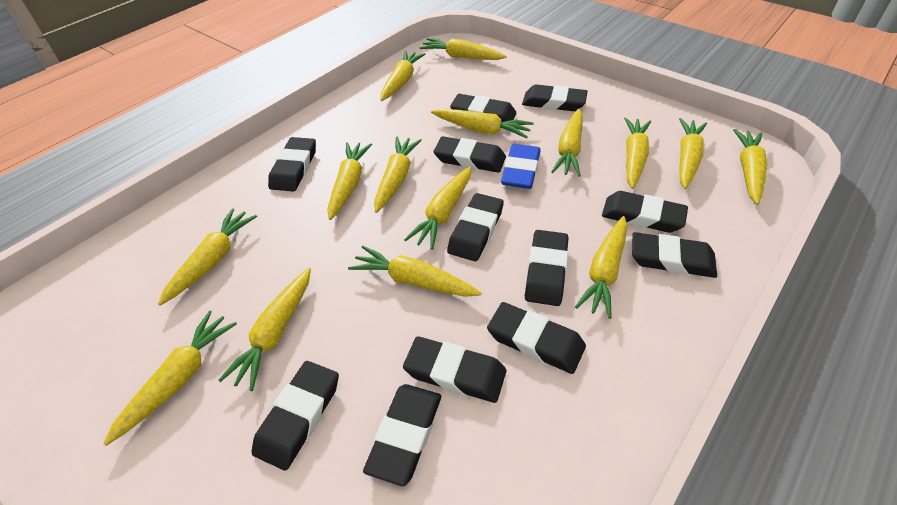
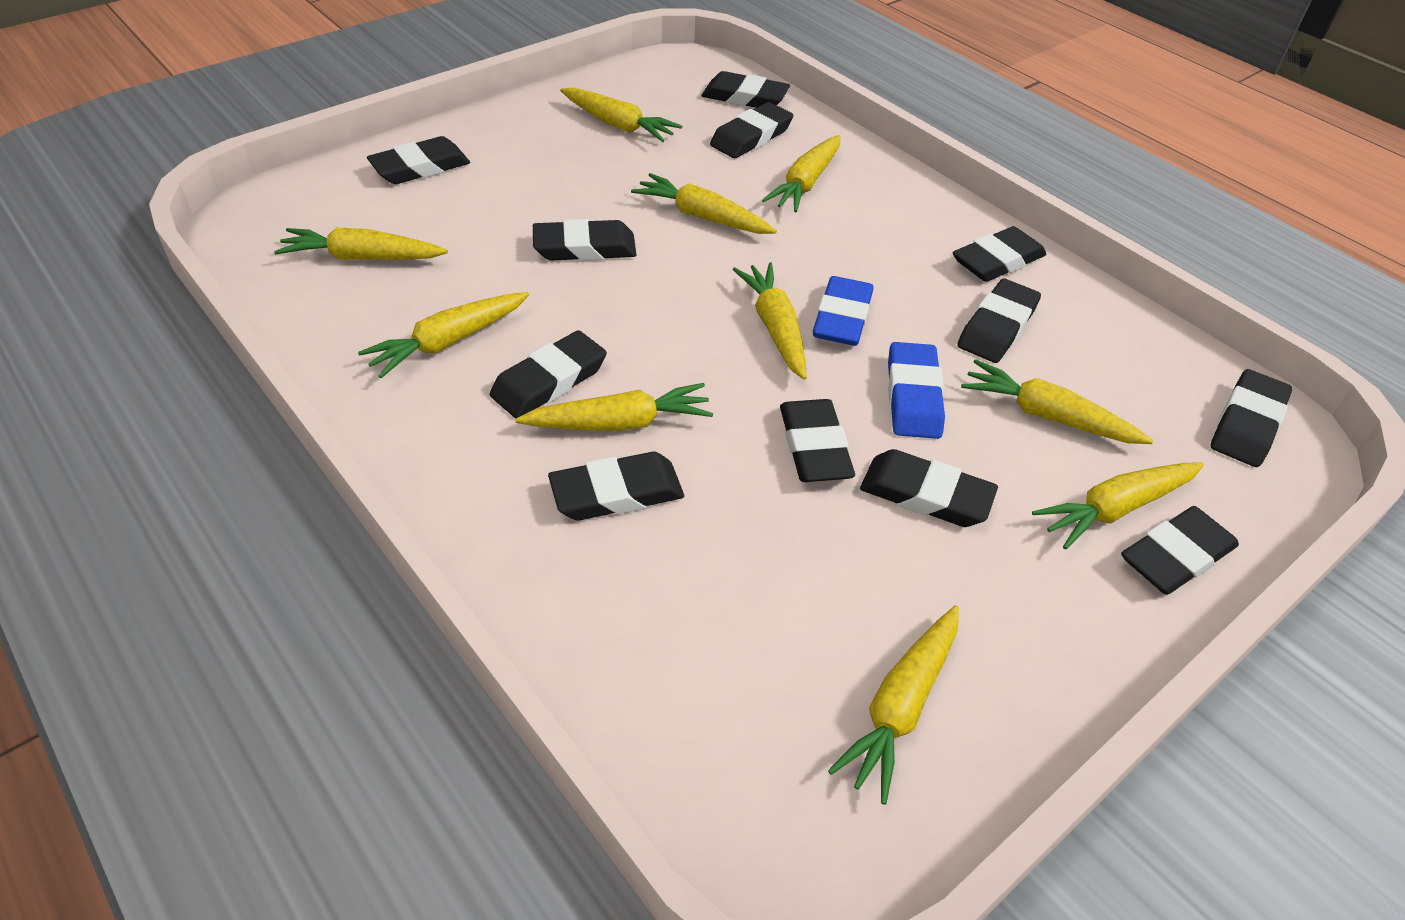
blue eraser: [501,144,540,189] = 1 -> [813,276,873,346] [888,342,945,439] = 2
yellow carrot: [103,311,237,446] [158,208,257,306] [218,268,311,391] [327,142,372,220] [348,246,482,297] [374,137,422,213] [380,51,425,101] [404,167,471,250] [419,38,507,60] [431,109,534,138] [551,109,583,177] [575,216,627,319] [624,117,651,189] [679,118,707,189] [733,129,767,205] = 15 -> [274,227,448,260] [358,292,529,378] [515,383,713,431] [560,88,682,142] [631,173,777,234] [732,263,806,380] [762,135,840,212] [828,605,959,805] [961,359,1154,444] [1032,462,1204,550] = 10

